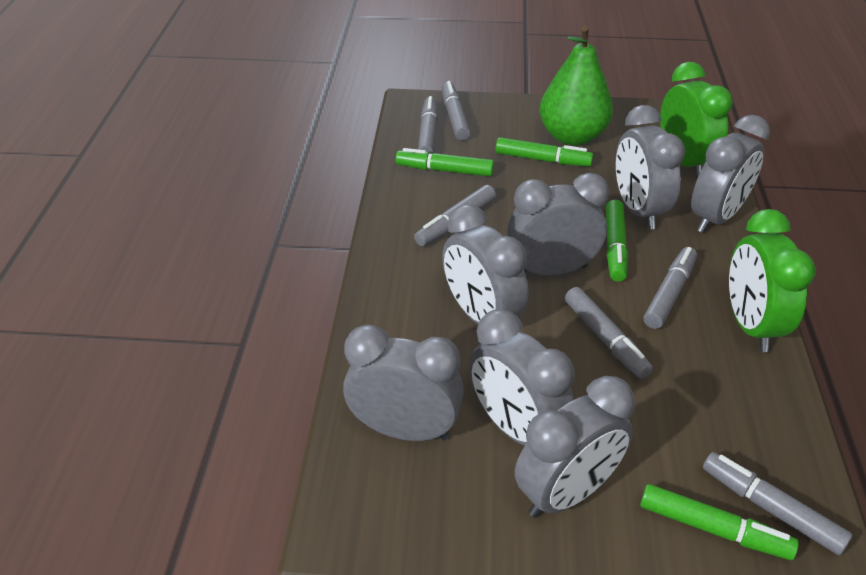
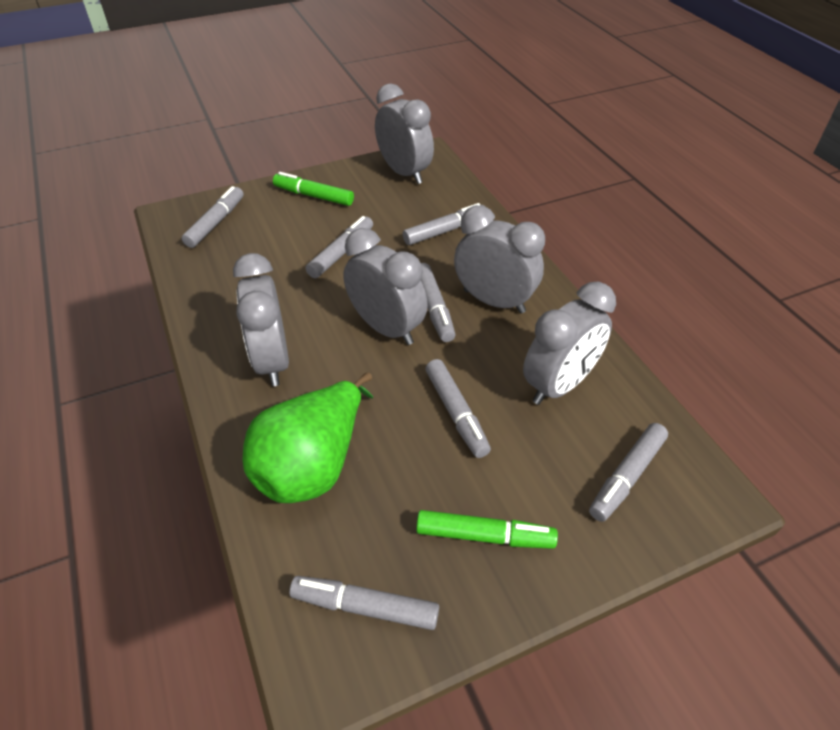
green clock: [660,62,733,178] [729,209,815,352] = 2 -> none = 0
green marker: [396,148,494,176] [495,137,593,167] [606,200,628,282] [640,484,799,560] = 4 -> [273,172,354,206] [416,510,558,549] = 2
grey clock: [343,324,464,441] [442,204,529,324] [469,309,575,446] [507,173,609,276] [515,376,635,518] [616,105,685,229] [691,115,770,233] = 7 -> [233,253,289,386] [343,228,428,345] [375,84,434,184] [454,205,545,313] [523,282,616,405] = 5
grey marker: [414,185,496,246] [418,96,438,154] [442,81,471,141] [565,287,653,379] [643,247,697,329] [703,452,852,555] = 6 -> [182,186,244,248] [290,576,439,630] [305,216,373,278] [403,203,484,245] [421,263,456,342] [425,359,491,458] [589,423,668,522] = 7

